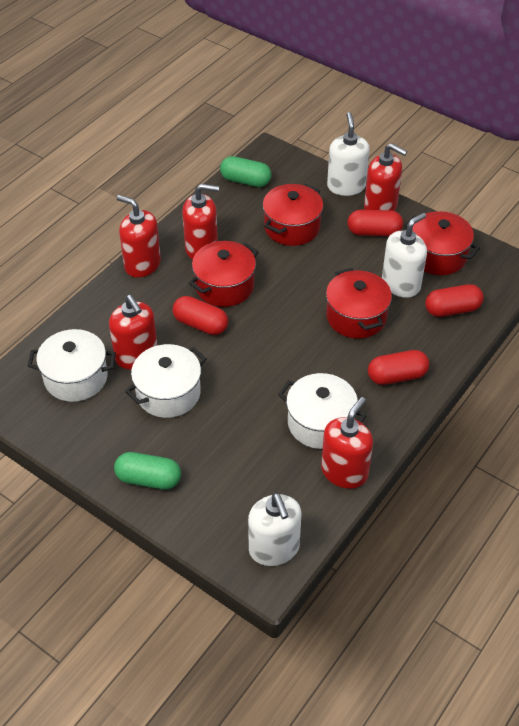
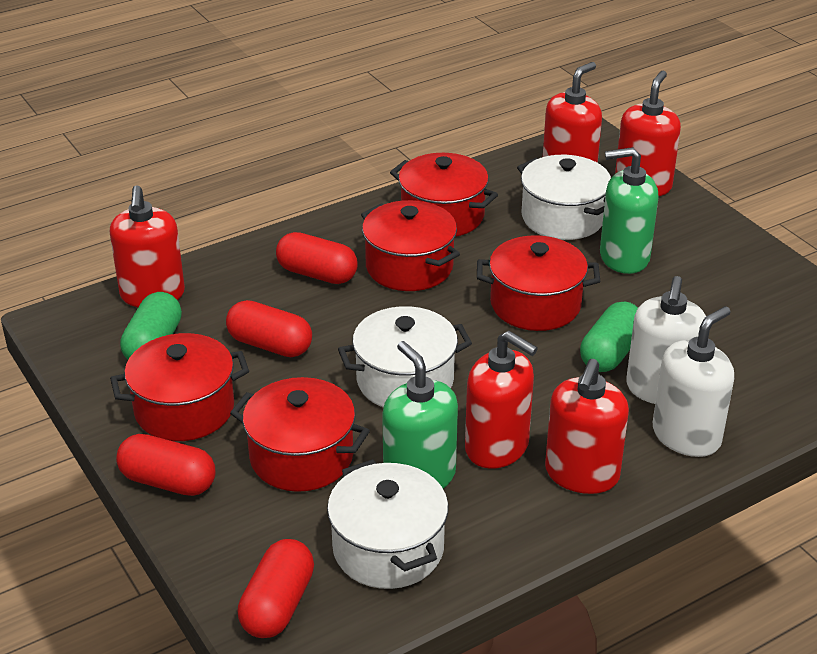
green soap dispenser: none = 0 -> [382,341,458,488] [600,147,659,274] = 2
red pot: [189,241,258,307] [263,184,323,246] [326,268,392,339] [404,211,480,275] = 4 -> [110,333,249,441] [230,377,370,492] [361,200,460,291] [390,153,498,237] [477,235,600,331] = 5
white soap dispenser: [248,493,302,566] [327,112,370,196] [382,213,427,298] = 3 -> [626,276,706,404] [653,306,734,457] = 2

